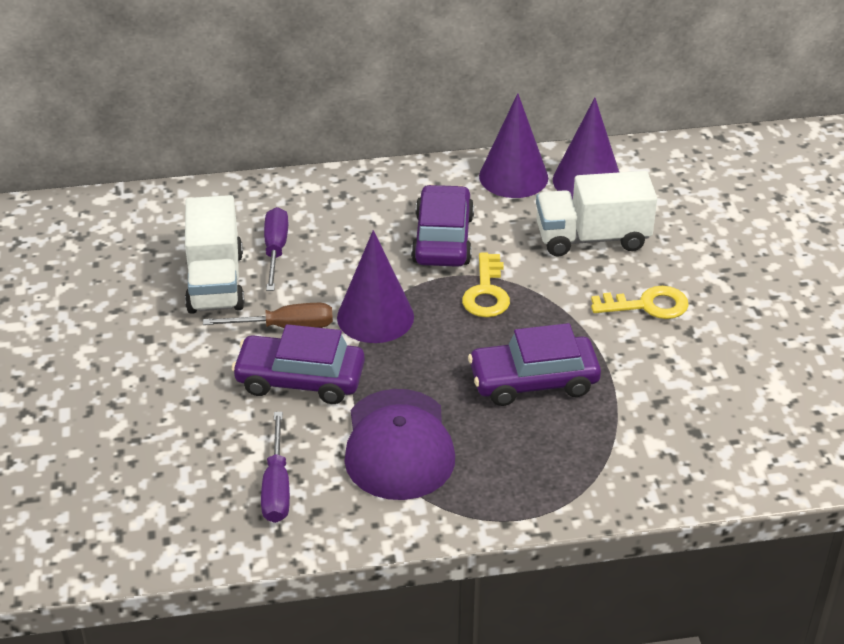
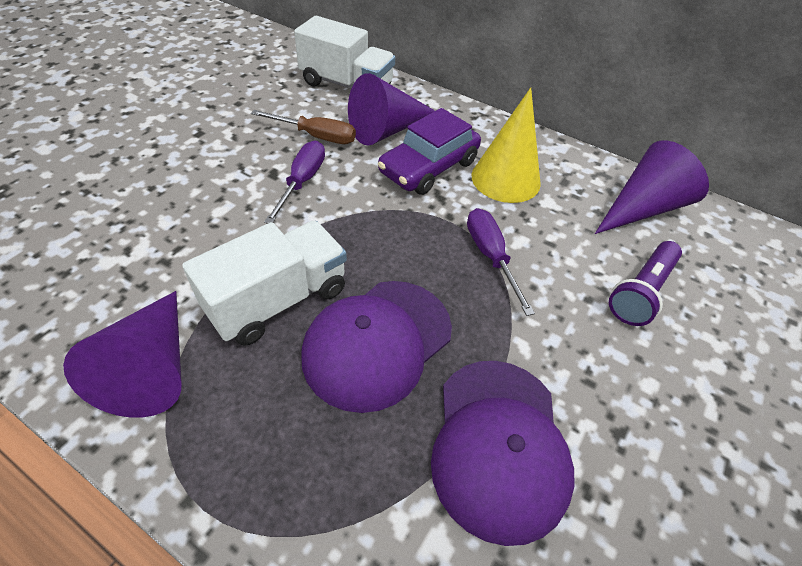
purple cap: [344,389,455,500] = 1 -> [301,281,452,413] [431,361,575,546] = 2
purple car: [232,324,365,404] [411,184,474,267] [468,323,601,406] = 3 -> [378,108,481,195] = 1
purple flashlight: none = 0 -> [609,241,682,326] = 1
yellow cone: none = 0 -> [472,87,541,203] = 1
yellow key: [462,253,510,317] [591,286,689,319] = 2 -> none = 0

